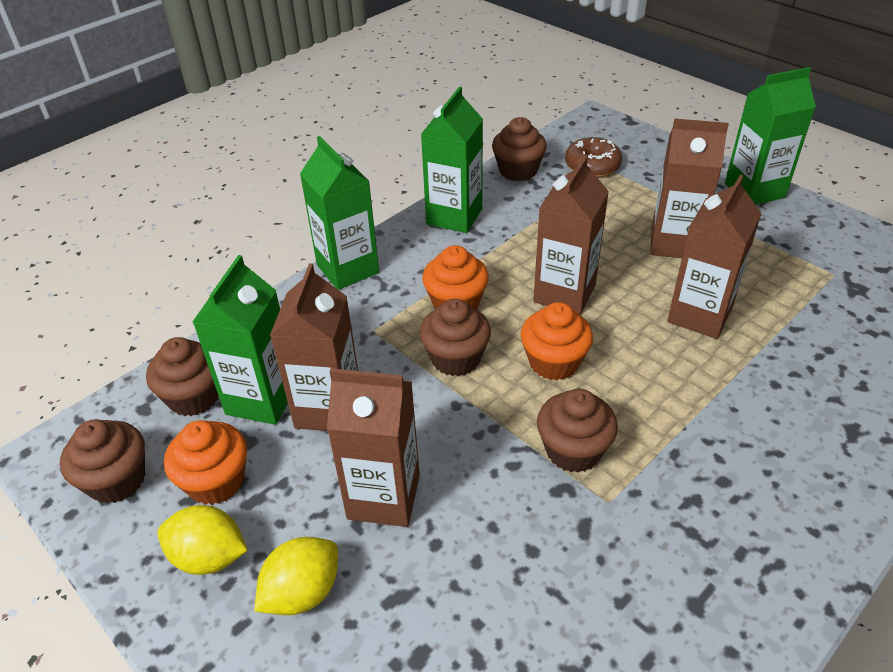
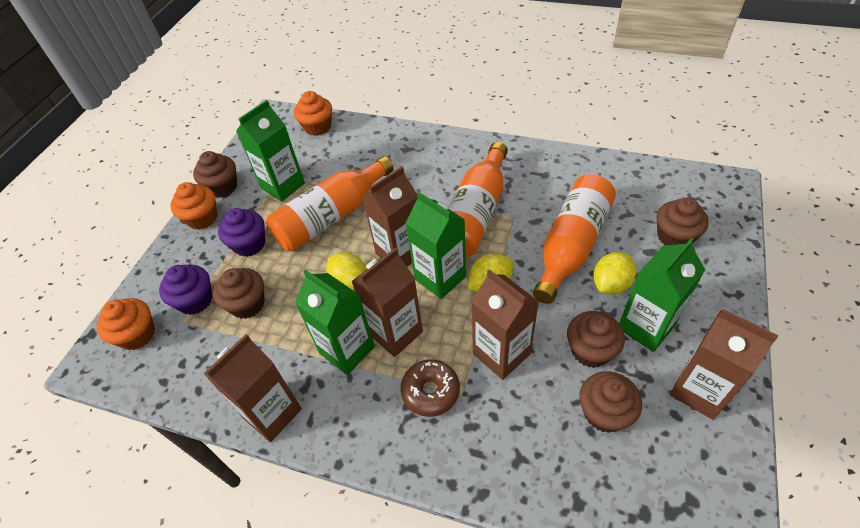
orange bottle: none = 0 -> [266,156,394,252] [448,142,508,257] [533,174,616,304] = 3
purple cupcake: none = 0 -> [159,265,212,315] [218,208,265,257] = 2
yellow lemon: [158,505,248,575] [254,537,338,615] = 2 -> [326,252,367,291] [468,254,513,292] [593,252,636,294] = 3

